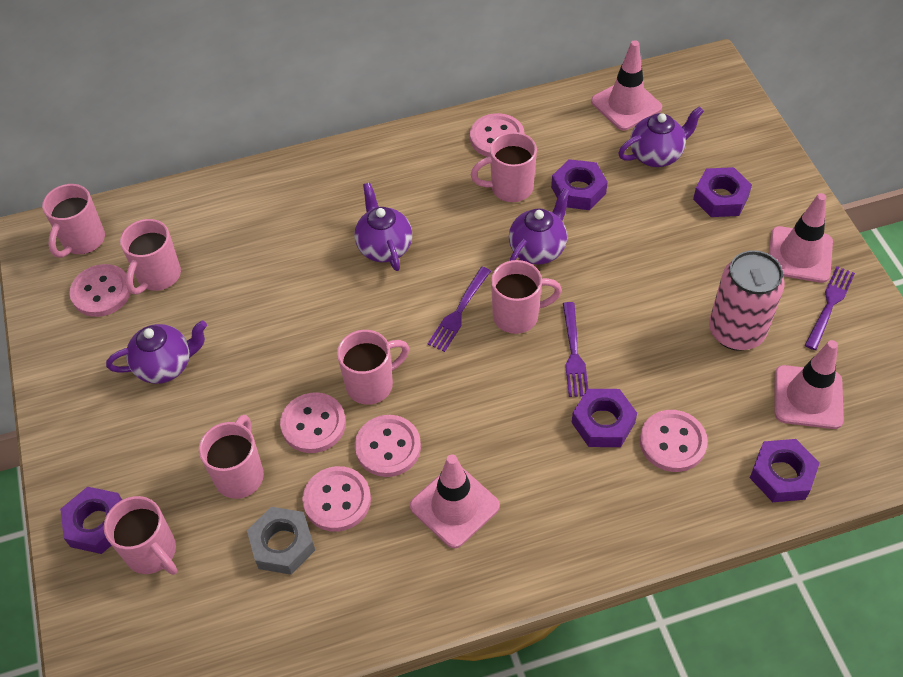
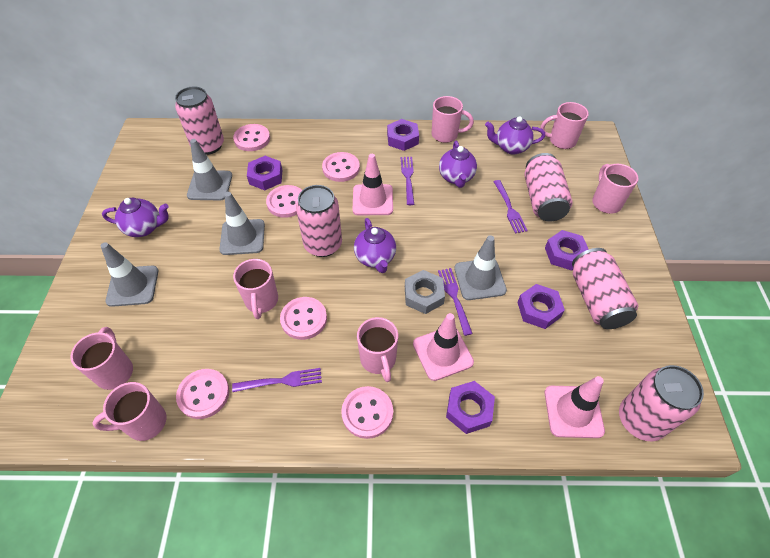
grey traffic cone: none = 0 -> [101,242,158,307] [187,139,232,200] [219,192,265,255] [454,235,507,300] = 4
pink can: [709,250,784,351] = 1 -> [175,86,224,155] [296,185,342,257] [524,153,573,221] [572,248,638,329] [619,365,704,441] = 5
pink traffic cone: [410,454,500,548] [591,40,662,131] [769,193,833,283] [775,340,844,429] = 4 -> [353,154,393,215] [413,313,474,381] [545,376,605,438] = 3
purple fork: [428,267,491,352] [563,302,588,397] [805,266,855,350] = 3 -> [232,368,322,392] [401,157,414,205] [438,268,473,336] [494,180,528,233] = 4

